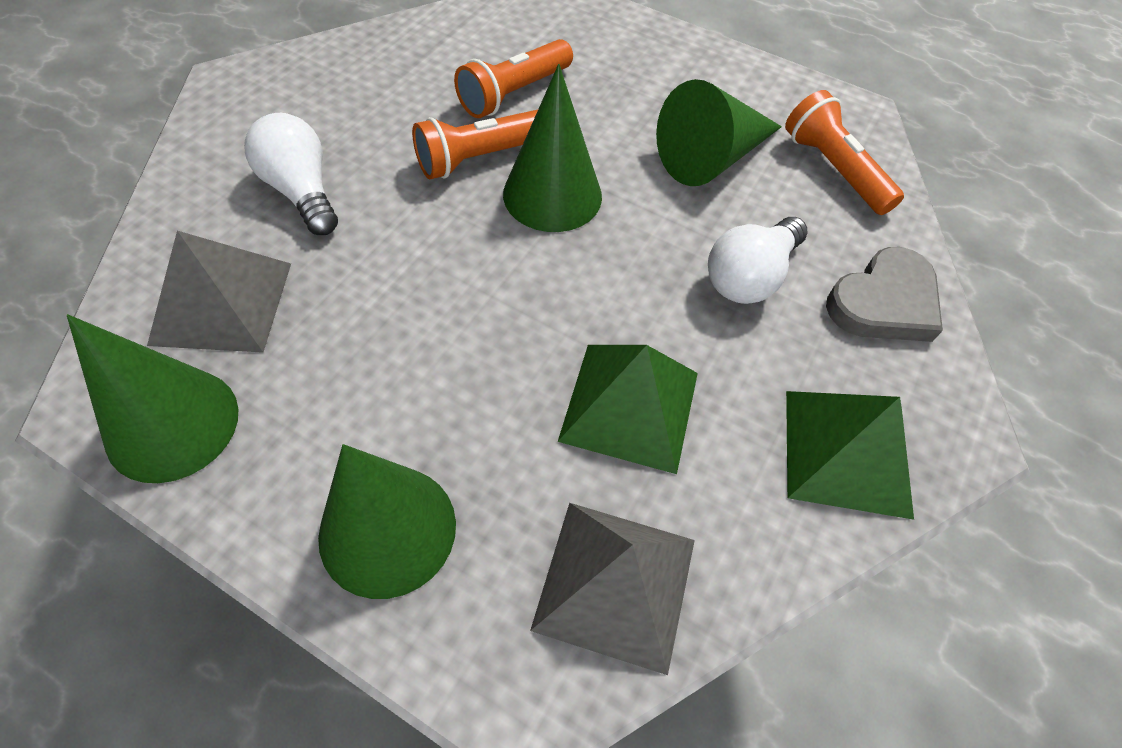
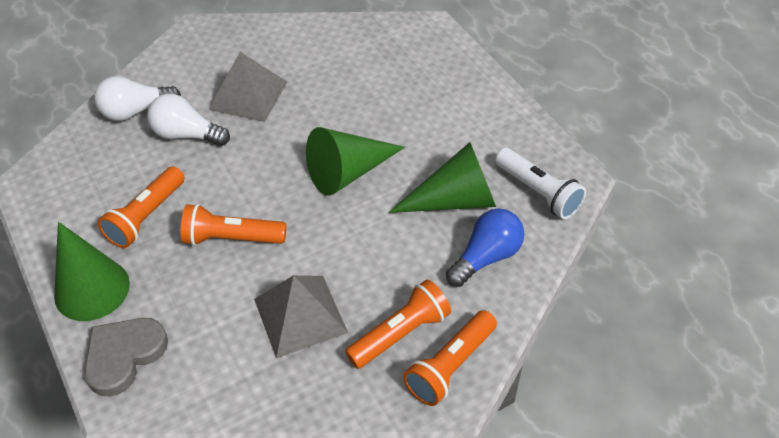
blue light bulb: none = 0 -> [446,208,525,287] = 1
green cone: [67,314,238,483] [318,444,456,599] [503,64,602,232] [656,79,782,186] = 4 -> [54,222,130,321] [306,127,405,196] [388,142,496,213] = 3
green pyramid: [558,345,698,474] [786,391,914,520] = 2 -> none = 0
orange flashlight: [412,110,538,179] [454,39,573,118] [785,90,904,215] = 3 -> [98,166,185,248] [181,204,287,246] [345,280,451,369] [403,310,497,406] = 4
white flashlight: none = 0 -> [495,148,586,219] = 1

